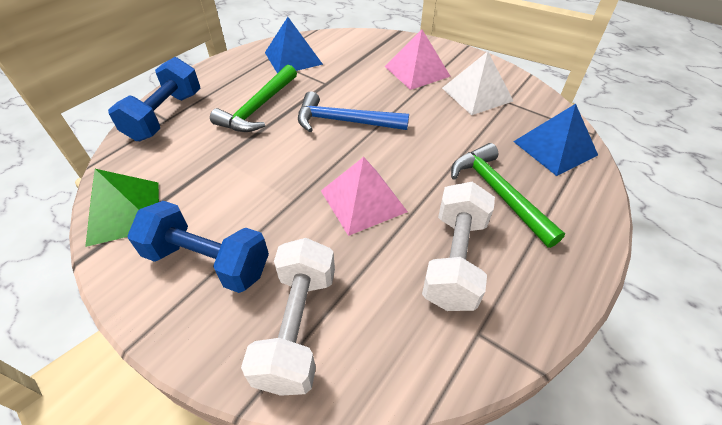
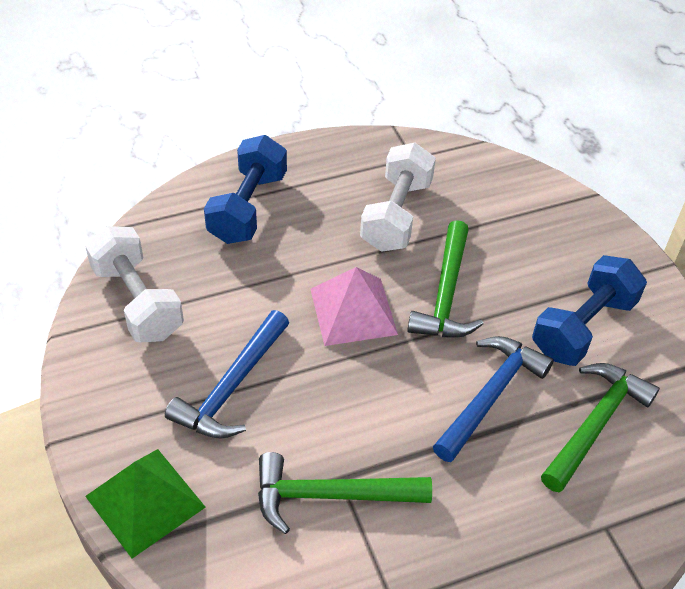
blue hammer: [298,91,409,132] = 1 -> [165,310,289,439] [433,336,554,462] = 2
blue pyramid: [265,17,323,73] [513,104,598,176] = 2 -> none = 0
green hammer: [210,65,297,132] [451,143,565,248] = 2 -> [258,452,432,534] [407,220,483,338] [541,363,660,492] = 3
pink pyramid: [321,157,408,236] [385,29,451,90] = 2 -> [310,267,398,346] = 1
white pyramid: [442,51,513,115] = 1 -> none = 0

